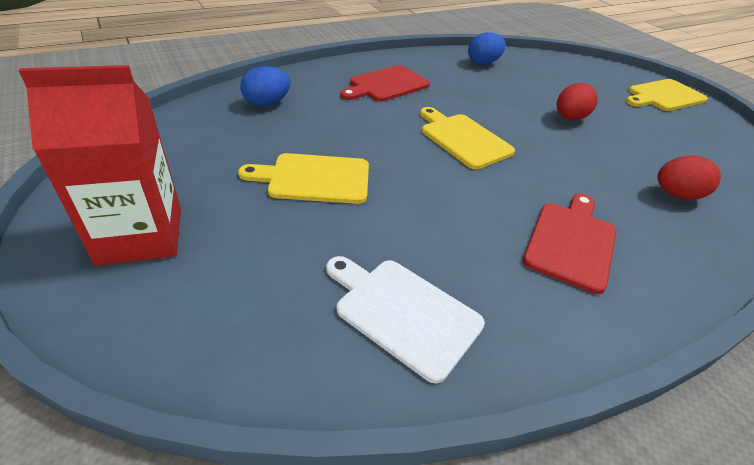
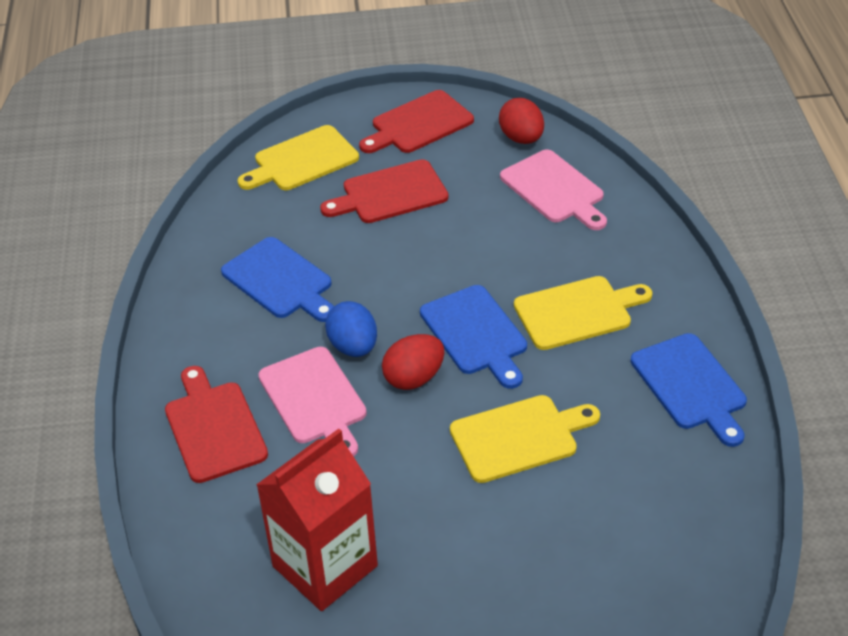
blue cutting board: none = 0 -> [221,237,334,322] [420,285,527,389] [630,333,747,447] = 3
blue egg: [240,66,291,106] [468,32,506,65] = 2 -> [325,301,377,357] = 1
pink cutting board: none = 0 -> [258,347,367,457] [500,149,607,230] = 2
red cutting board: [340,65,430,102] [523,194,616,294] = 2 -> [165,366,268,483] [320,159,449,223] [359,90,474,153] = 3
white cutting board: [326,256,485,383] = 1 -> none = 0

